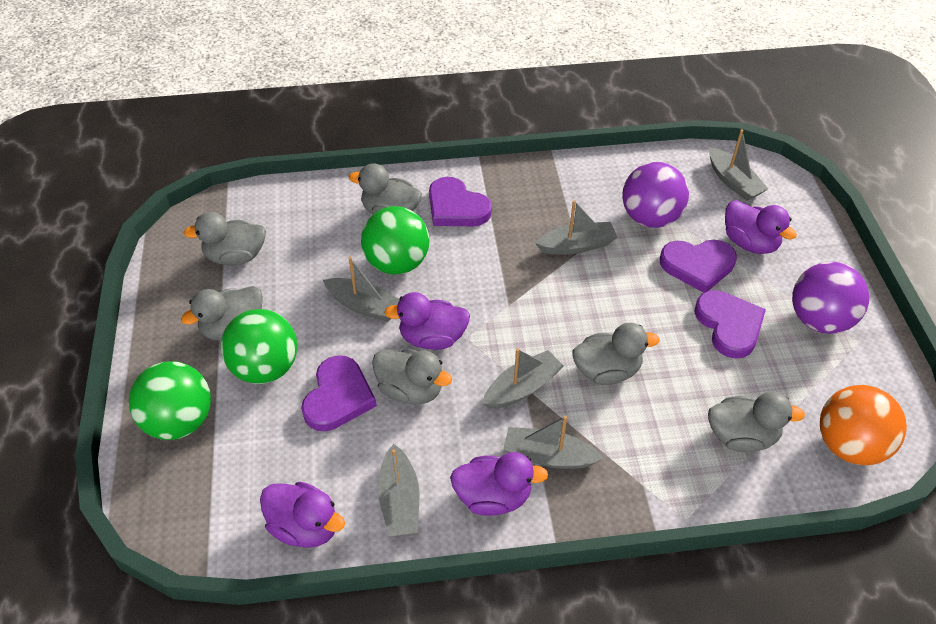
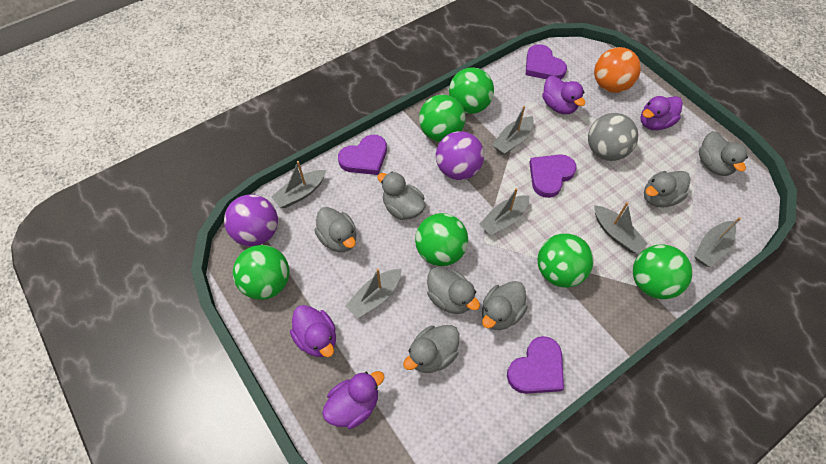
green ball: [129,361,211,440] [221,309,297,384] [361,206,430,275] = 3 -> [233,245,289,300] [415,213,468,266] [419,95,466,142] [449,67,494,114] [538,233,594,288] [633,244,693,299] = 6
grey ball: none = 0 -> [588,113,638,161] = 1
grey duck: [181,286,263,341] [184,212,266,265] [349,163,422,214] [372,349,452,405] [572,323,660,385] [708,392,805,452] = 6 -> [314,207,356,252] [377,172,425,220] [403,325,459,373] [427,267,480,314] [482,281,528,330] [644,171,690,207] [699,131,748,176] = 7

